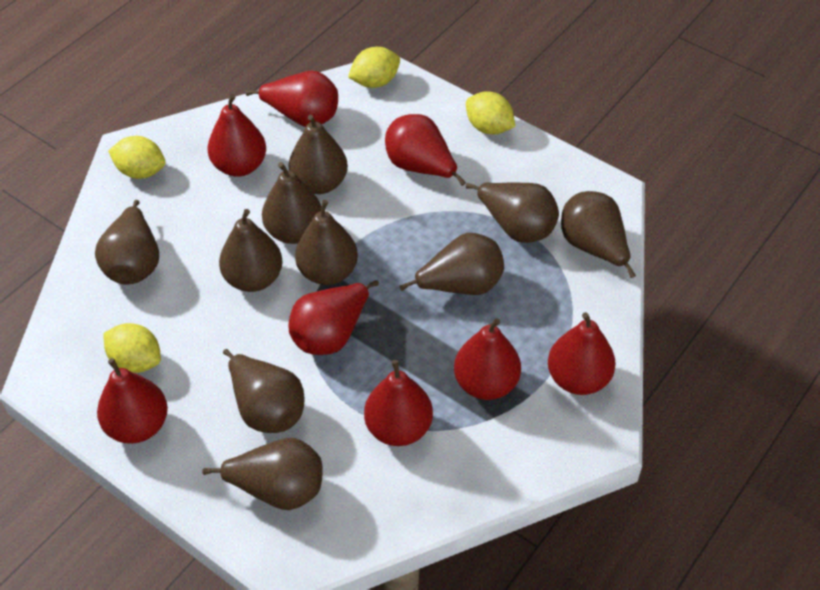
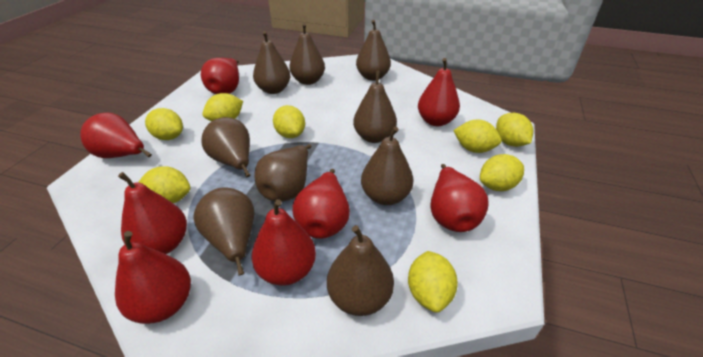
brown pear: [95,200,159,285] [202,438,323,510] [219,209,283,292] [223,349,304,433] [262,162,322,244] [289,115,348,194] [295,200,358,285] [399,233,504,295] [466,182,559,243] [561,191,636,278] = 10 -> [193,187,254,276] [201,117,250,177] [253,31,290,94] [254,144,311,202] [289,23,325,85] [327,225,394,316] [353,71,397,143] [356,20,391,81] [361,127,413,205] = 9
yellow lemon: [103,323,161,373] [108,136,166,179] [348,47,400,88] [466,91,515,135] = 4 -> [138,166,190,203] [145,108,183,140] [202,93,243,121] [273,105,305,138] [408,251,458,313] [453,120,502,153] [480,154,524,191] [496,113,533,147] = 8

